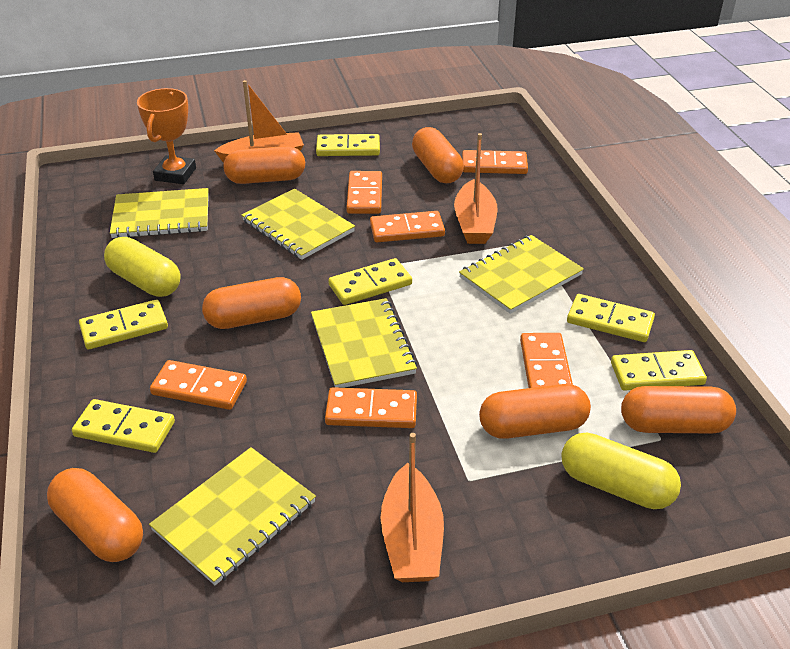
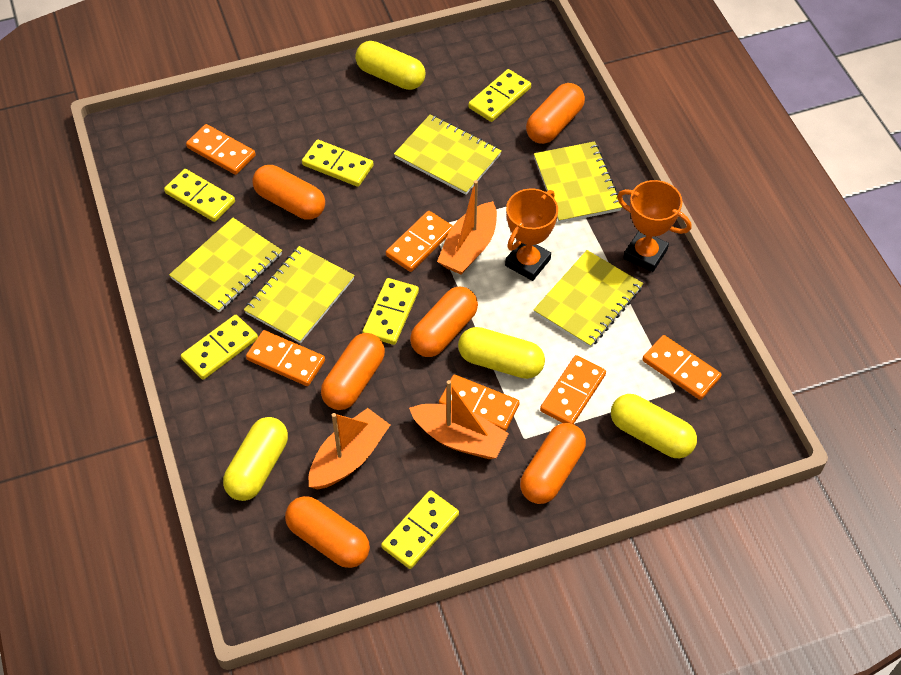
orange trophy: [137,88,196,184] = 1 -> [505,188,558,281] [617,180,691,272] = 2
yellow capsule: [104,237,181,297] [561,433,681,509] = 2 -> [223,417,288,501] [355,41,426,90] [458,327,545,379] [611,394,697,458] = 4

